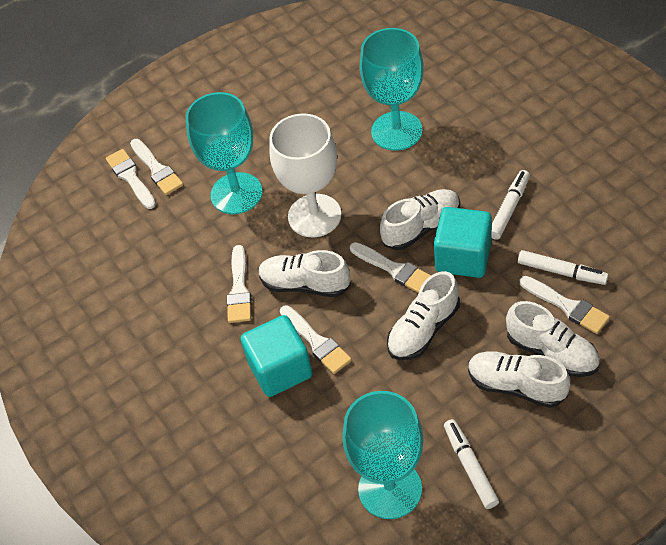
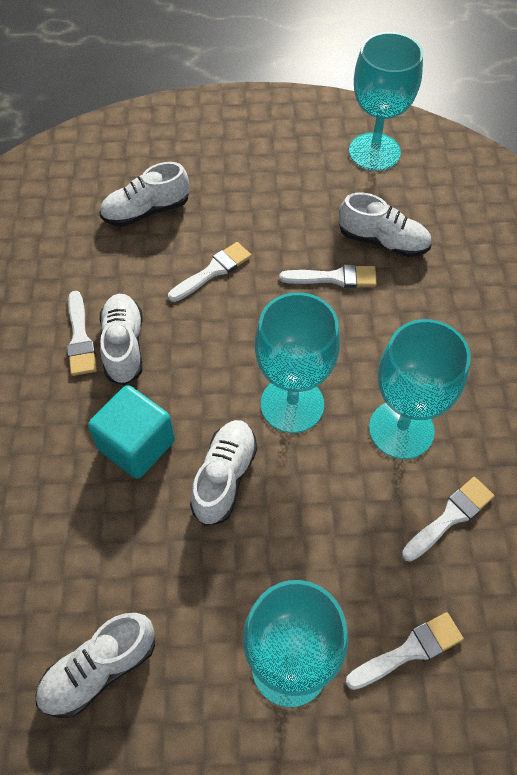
turquoise cube: [241,315,313,397] [434,207,492,278] = 2 -> [88,385,175,479] = 1
turquoise goblet: [186,92,263,214] [342,391,424,519] [360,28,424,151] = 3 -> [243,580,348,707] [255,292,340,433] [349,32,423,171] [369,319,471,459] = 4
white brush: [106,149,156,209] [130,139,183,195] [227,245,252,323] [280,305,352,374] [350,242,431,293] [520,276,610,334] = 6 -> [67,291,97,376] [168,242,251,302] [279,265,377,288] [346,612,464,690] [402,477,495,562] = 5
white goblet: [269,114,342,237] = 1 -> none = 0
white marker: [444,419,499,509] [491,170,530,240] [518,250,609,285] = 3 -> none = 0

